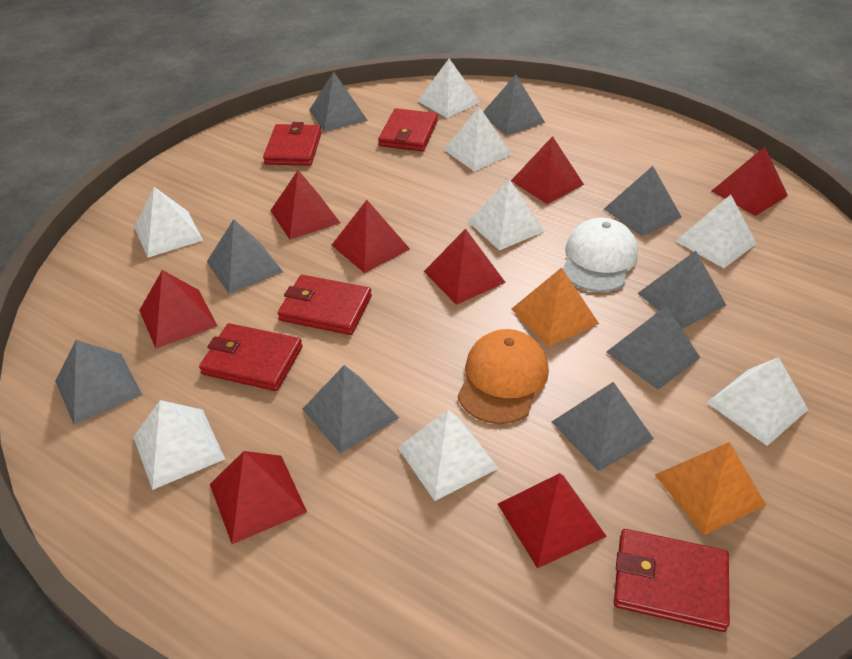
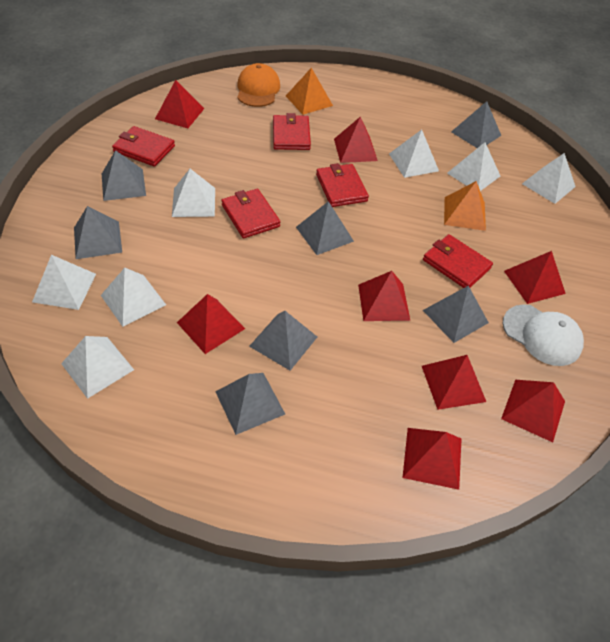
grey pyramid: [55,340,142,425] [207,219,283,294] [302,365,399,454] [309,72,368,132] [483,75,545,135] [552,382,654,472] [604,166,682,236] [606,306,700,390] [637,251,726,329] = 9 -> [74,206,122,259] [102,150,146,201] [215,373,285,435] [249,311,317,370] [296,201,354,255] [423,286,489,343] [451,101,501,148] = 7
white pyramid: [133,400,225,490] [135,187,203,258] [398,410,499,501] [418,59,481,118] [444,107,512,171] [468,179,545,251] [676,195,757,268] [707,357,808,446] = 8 -> [32,255,96,310] [61,336,134,399] [101,268,166,327] [172,169,215,217] [389,129,439,178] [447,142,500,191] [522,153,576,204] = 7

